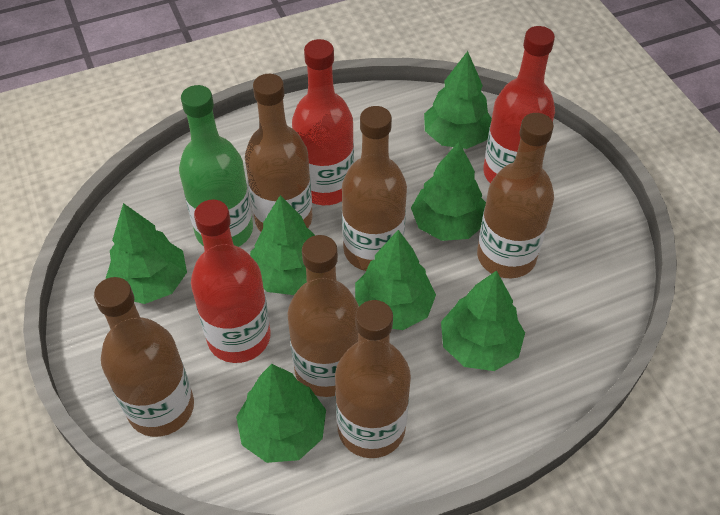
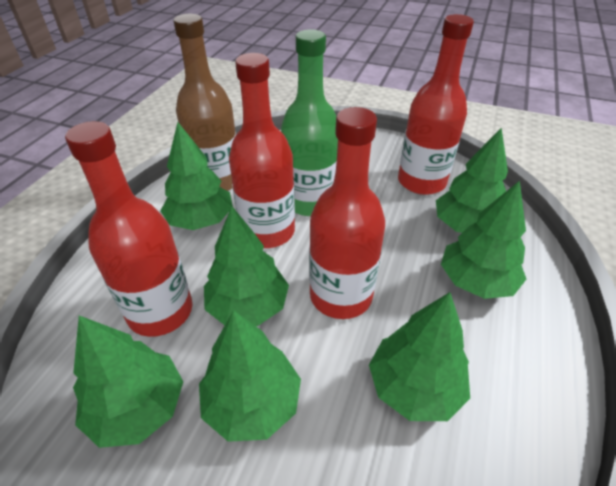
brown bottle: [94,277,194,437] [245,74,312,232] [287,235,359,397] [335,300,411,458] [342,106,407,271] [477,113,554,278] = 6 -> [173,14,236,191] = 1
red bottle: [191,200,271,363] [292,39,354,205] [483,26,555,183] = 3 -> [65,121,193,337] [229,53,295,248] [309,107,385,319] [398,14,474,195] = 4

